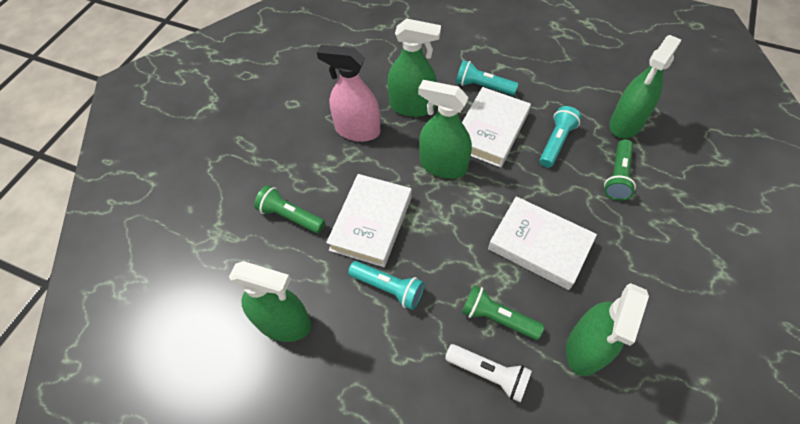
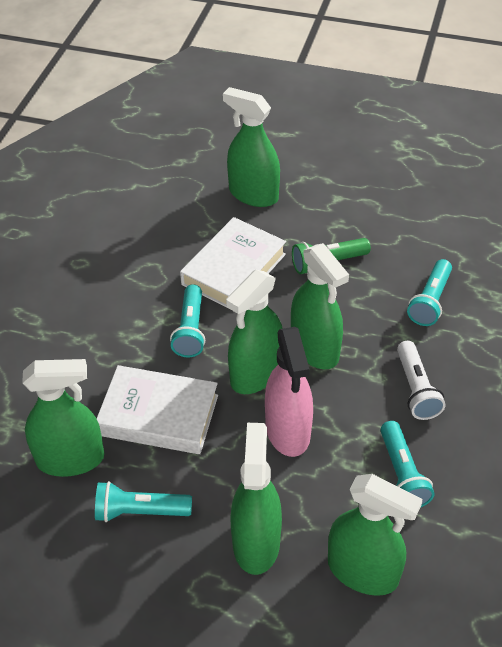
green flashlight: [254,185,325,233] [462,285,544,340] [604,139,636,201] = 3 -> [292,238,371,274] = 1
green spray bottle: [229,261,312,342] [388,19,441,117] [418,80,472,179] [566,283,649,376] [609,35,681,138] = 5 -> [22,359,104,477] [223,87,280,207] [226,270,282,394] [231,423,282,575] [291,243,349,369] [328,474,423,596] = 6
turquoise flashlight: [348,261,424,310] [456,60,518,96] [539,106,582,168] = 3 -> [95,481,192,522] [170,284,205,357] [380,421,434,507] [407,259,452,326] = 4
white book: [326,174,412,267] [462,87,531,168] [488,196,597,290] = 3 -> [97,365,218,454] [180,217,286,310] = 2

